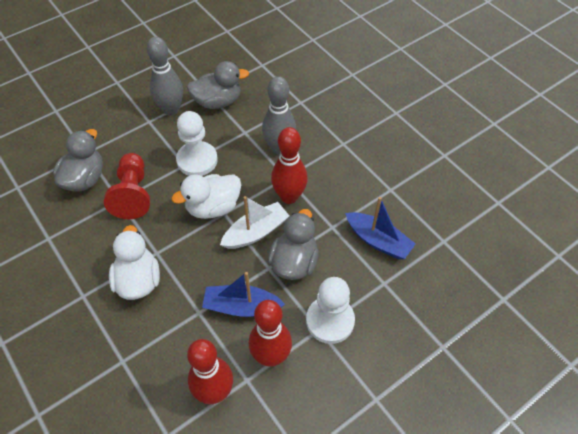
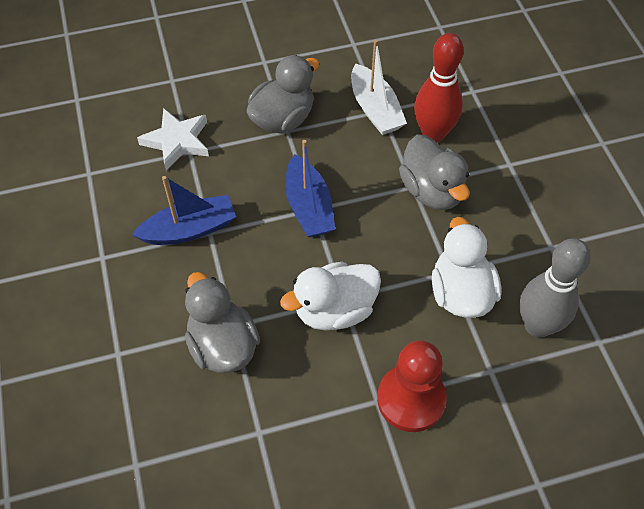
grey bowling pin: [147,37,183,116] [262,76,296,155] = 2 -> [520,238,591,338] = 1
red bowling pin: [187,339,233,404] [249,300,292,367] [271,127,308,204] = 3 -> [414,33,464,142] = 1
white pawn: [176,111,218,176] [306,277,355,344] = 2 -> none = 0
white star: none = 0 -> [137,108,209,171] = 1

